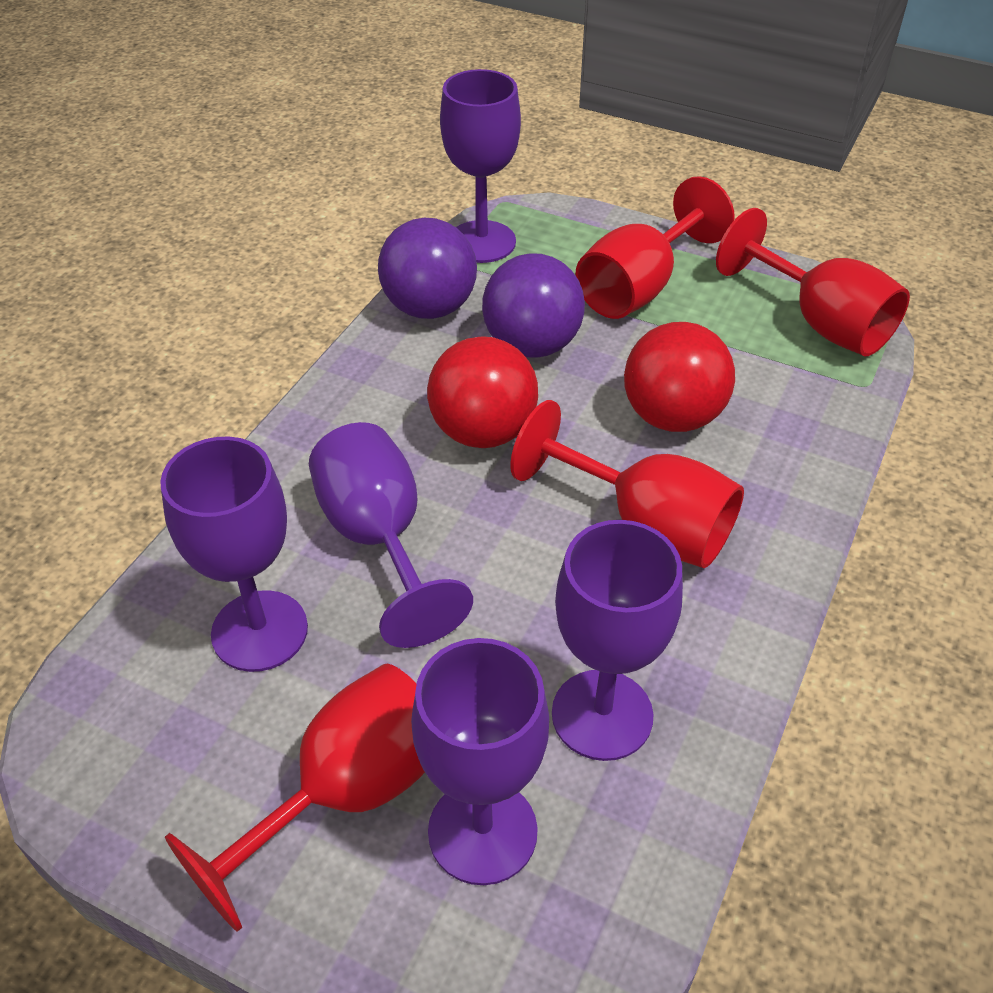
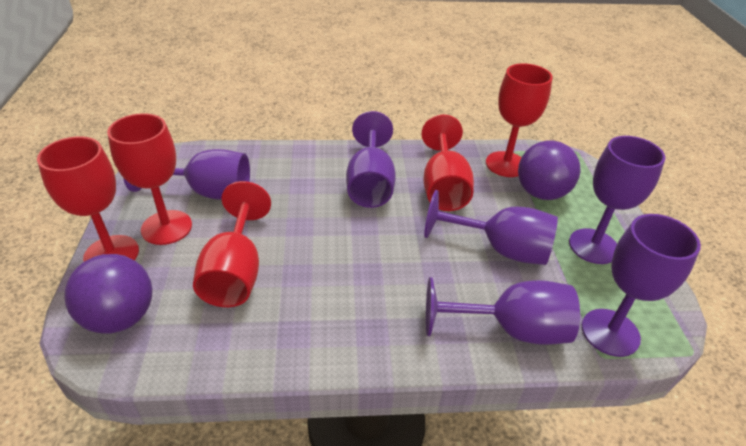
purple goblet: [160,437,308,672] [309,422,473,648] [411,638,549,885] [440,69,521,263] [552,520,683,761] = 5 -> [123,149,250,200] [346,111,396,208] [424,190,558,265] [426,277,580,345] [569,136,666,264] [582,214,701,357] = 6
red ball: [427,336,538,448] [624,322,735,432] = 2 -> none = 0
red goblet: [165,664,425,932] [510,400,744,568] [575,176,734,319] [716,208,910,356] = 4 -> [37,136,139,262] [107,113,192,245] [193,181,271,307] [421,115,474,211] [486,63,553,177] = 5

